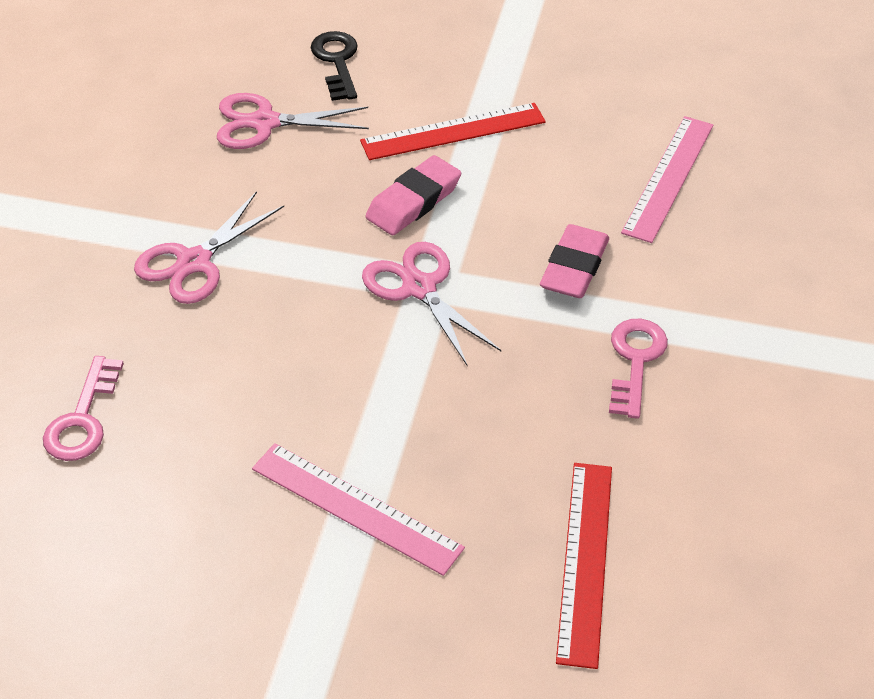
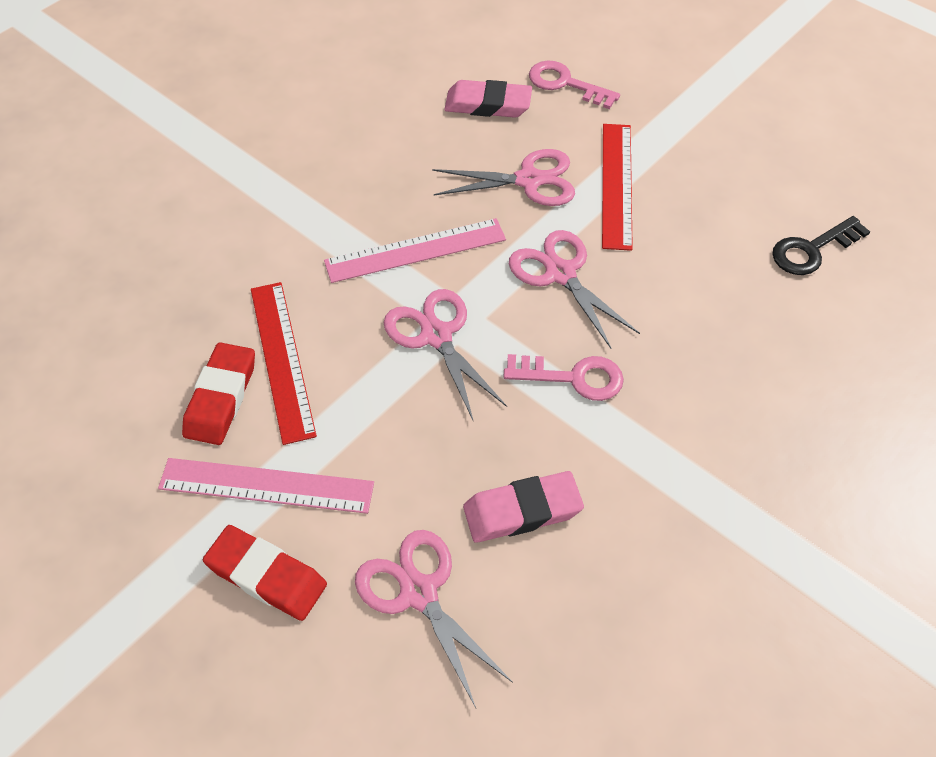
pink scissors: [134,191,284,304] [217,93,369,149] [362,242,501,367] = 3 -> [355,530,513,708] [384,289,507,422] [432,149,575,206] [509,230,640,349] = 4
red eraser: none = 0 -> [182,342,255,445] [203,525,327,621] = 2

